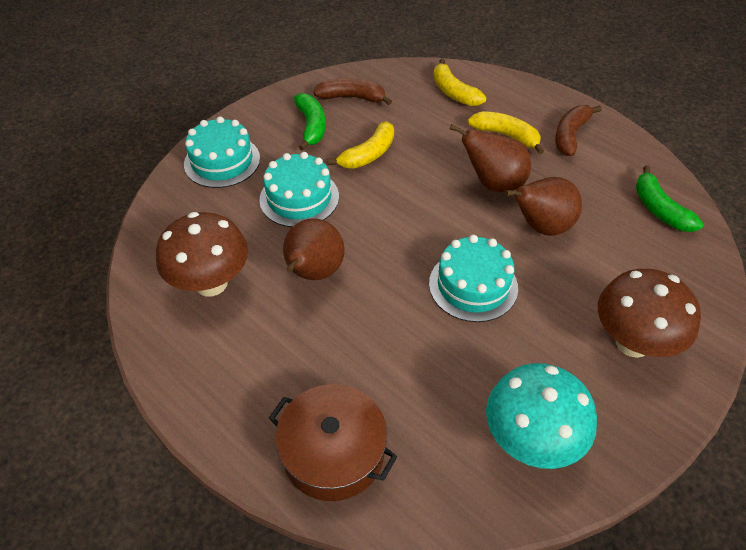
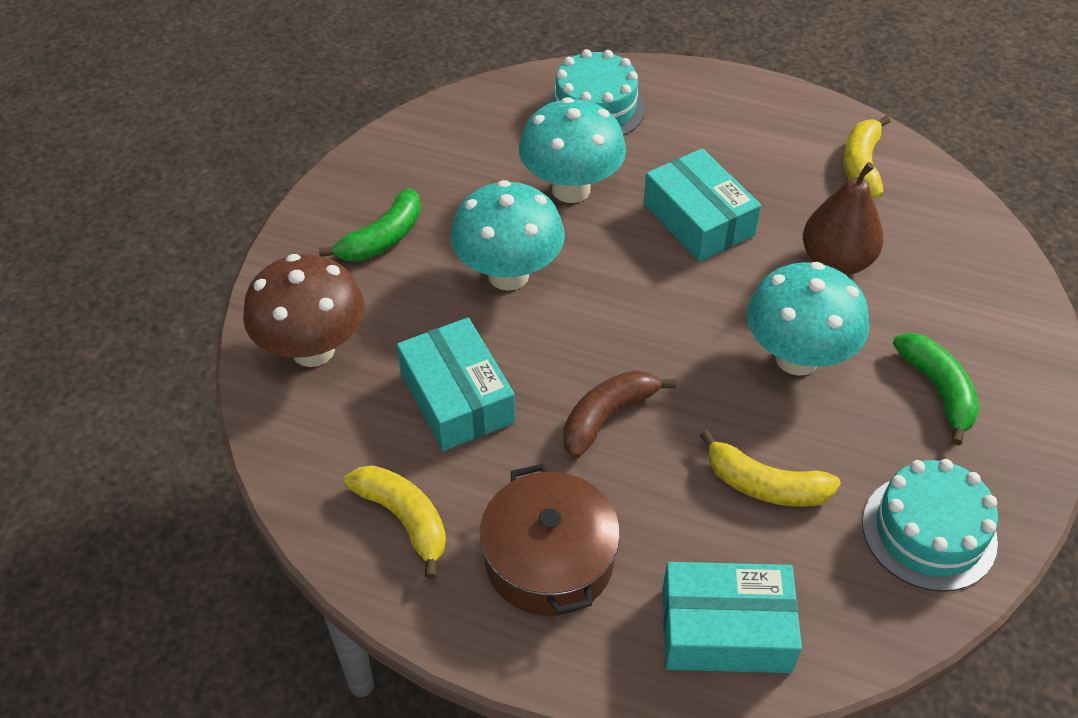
brown banana: [313,78,392,105] [555,105,602,156] = 2 -> [563,370,676,458] = 1
brown mushroom: [156,212,248,296] [598,269,701,358] = 2 -> [243,254,365,367] = 1
brown pear: [283,218,345,280] [449,124,531,192] [504,177,582,236] = 3 -> [803,162,883,275] = 1
turquoise box: none = 0 -> [397,317,515,451] [643,148,761,262] [663,562,802,673] = 3
turquoise cake: [184,117,260,188] [259,152,339,227] [429,235,518,322] = 3 -> [546,49,645,136] [862,459,998,592] = 2
turquoise mushroom: [486,363,597,469] = 1 -> [450,180,565,291] [519,97,626,203] [747,262,869,376] = 3

